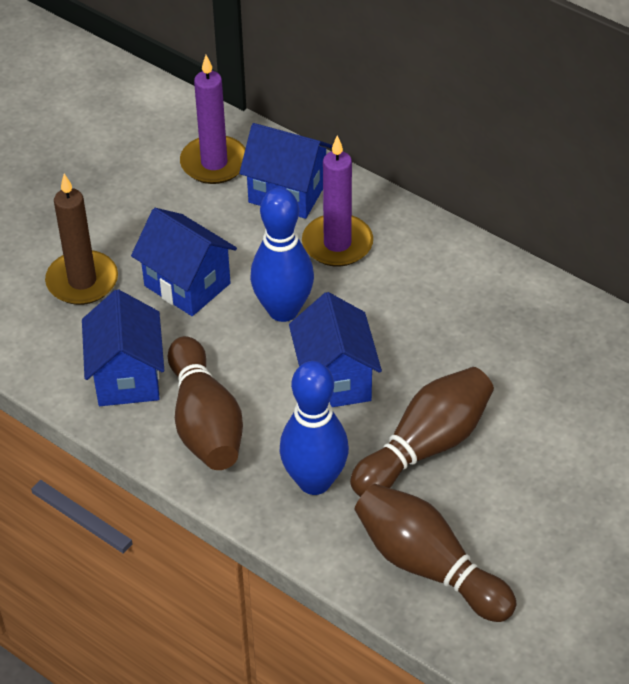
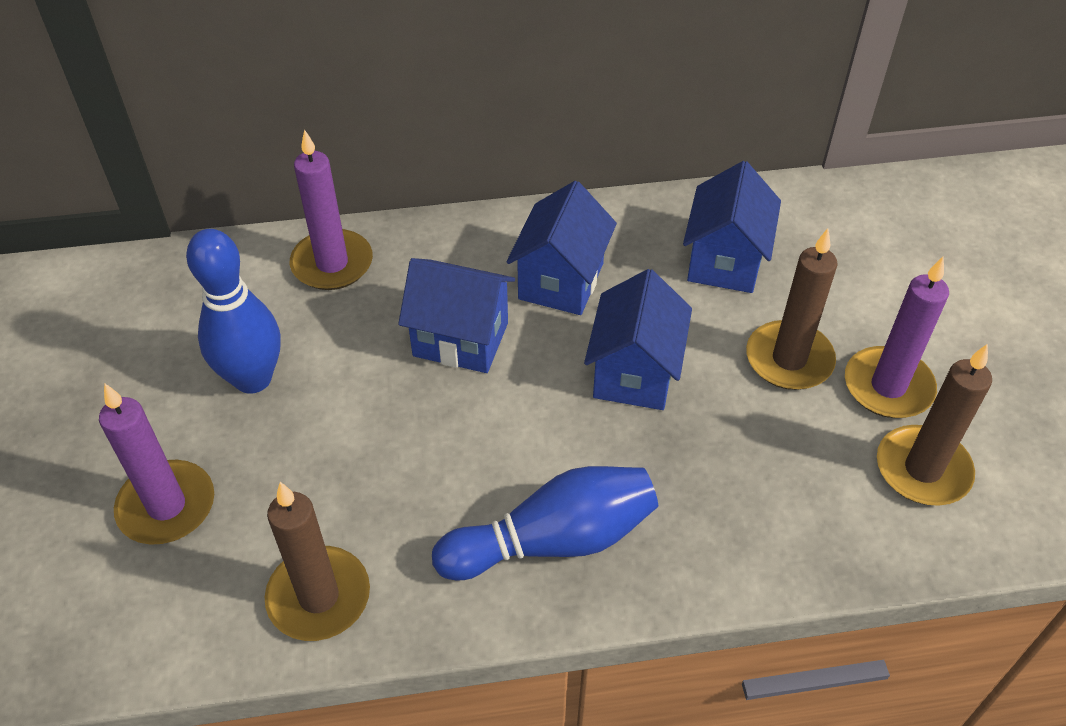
brown bowling pin: [168,336,243,470] [350,367,494,497] [355,484,516,622] = 3 -> none = 0
brown candle: [45,174,118,305] = 1 -> [265,482,370,641] [746,229,838,390] [877,344,992,506] = 3
purple candle: [180,55,245,184] [302,135,373,267] = 2 -> [99,384,214,545] [290,129,373,290] [845,257,949,418] = 3

